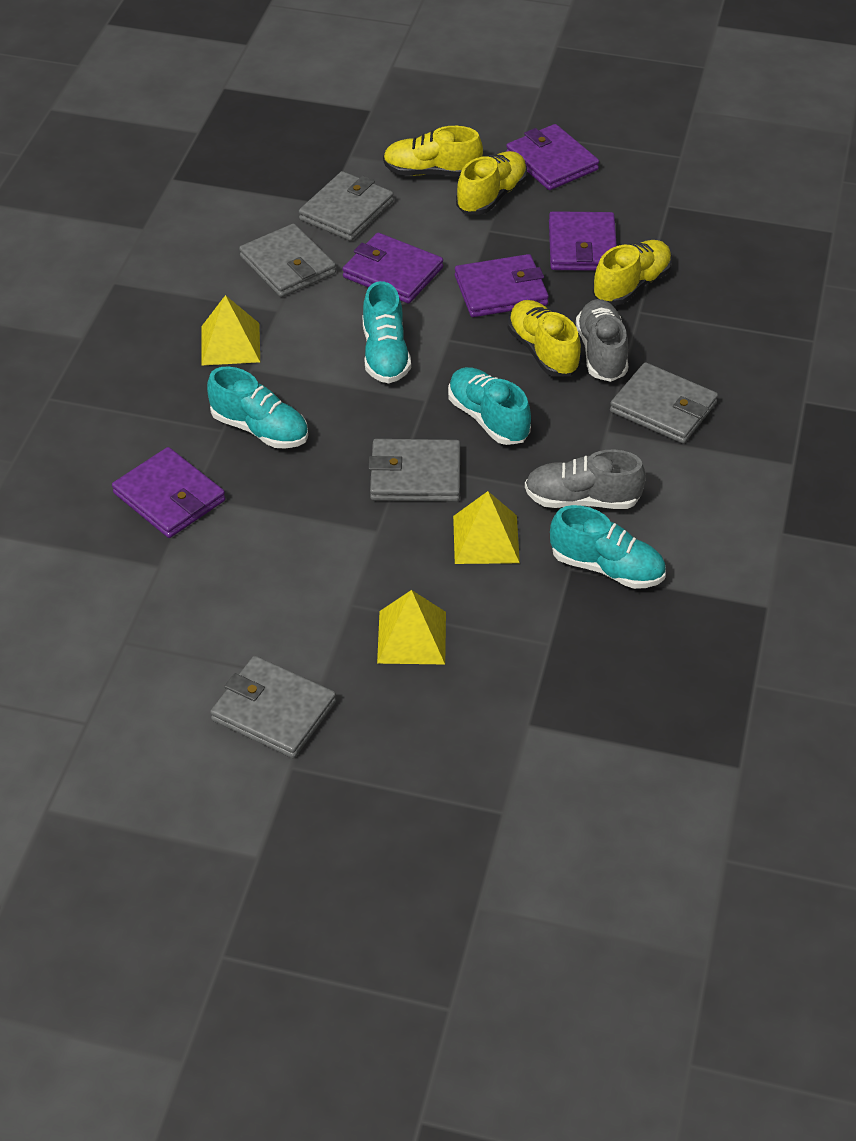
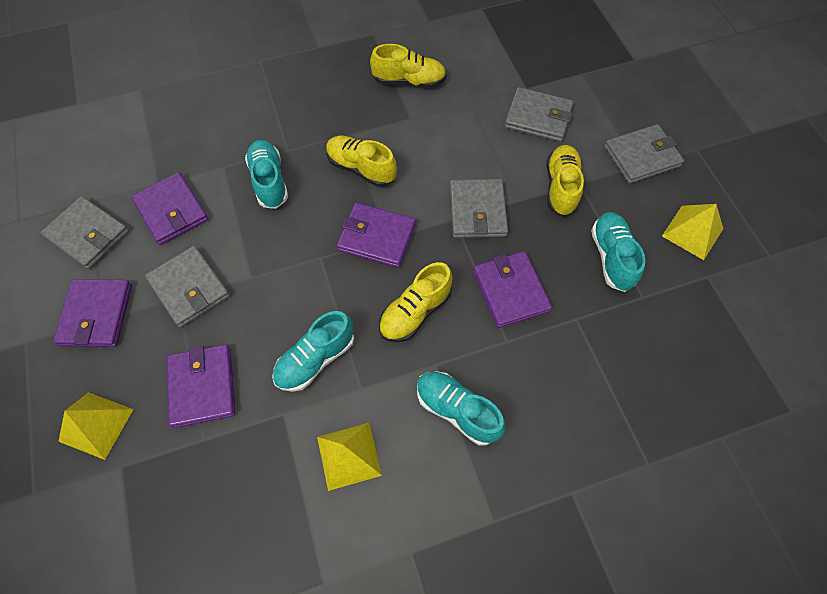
grey shoe: [525,450,646,509] [576,299,628,382] = 2 -> none = 0

